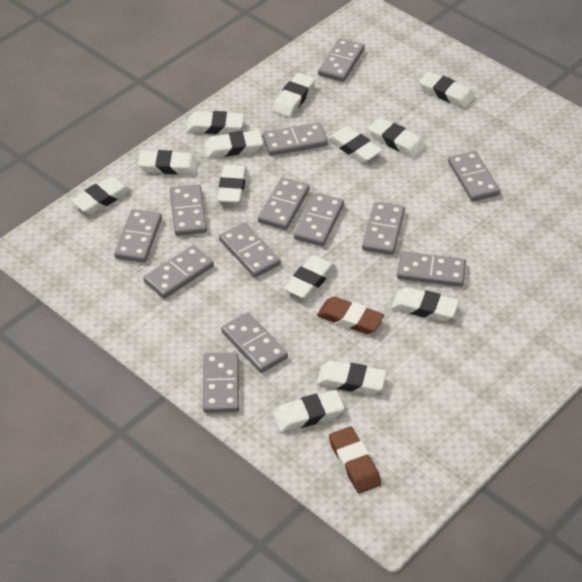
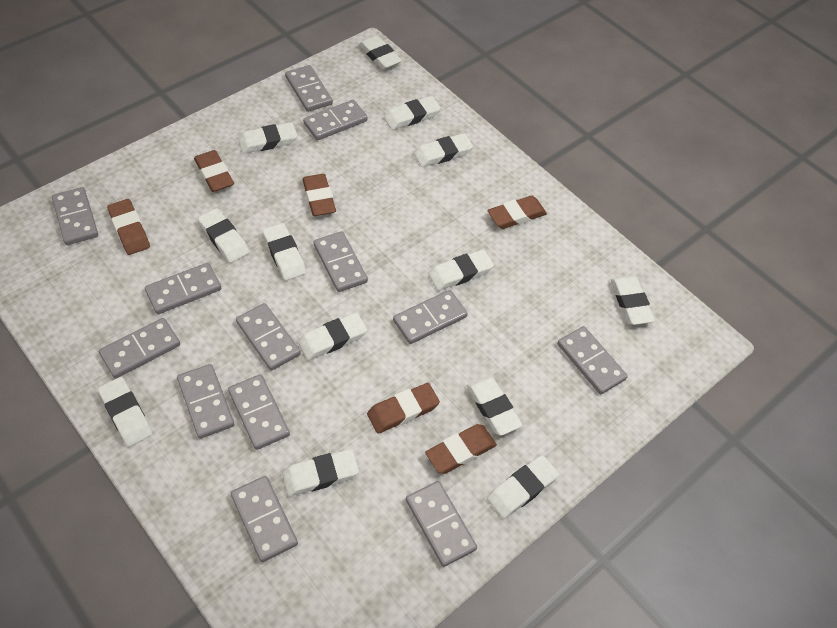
brown eraser: [317,297,384,334] [329,427,381,493] = 2 -> [107,199,150,255] [194,150,234,192] [302,174,336,216] [367,383,440,434] [425,424,497,474] [487,195,547,229] = 6

